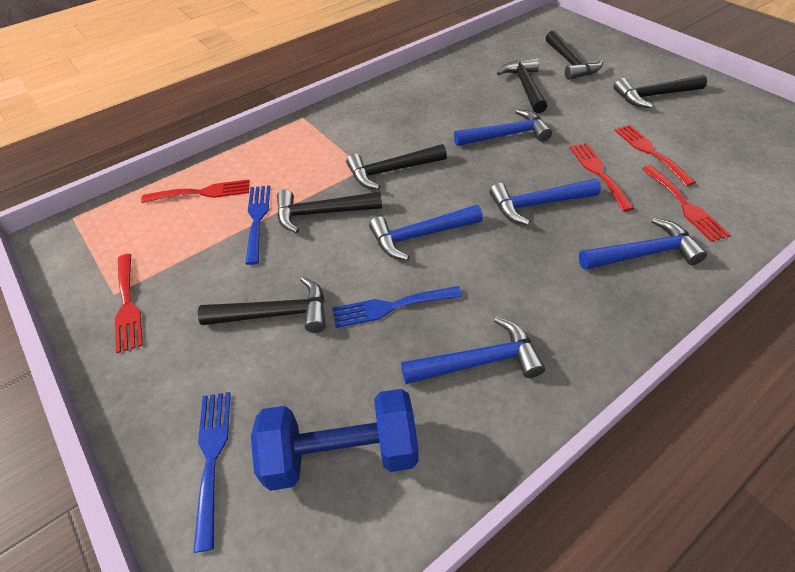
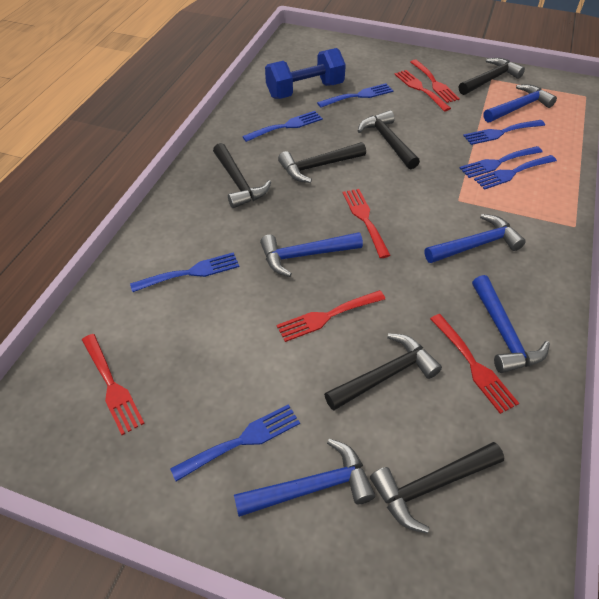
blue fork: [193,392,231,553] [245,185,270,265] [332,286,462,328] = 3 -> [130,252,239,292] [170,404,300,482] [242,111,323,142] [317,83,394,108] [460,146,543,178] [463,120,545,145] [474,155,557,190] = 7
red fork: [115,254,143,353] [141,179,250,203] [569,143,635,212] [614,125,696,186] [642,165,731,242] = 5 -> [82,334,145,435] [277,290,385,342] [342,189,391,258] [394,70,451,112] [410,60,460,103] [430,314,519,414] = 6

